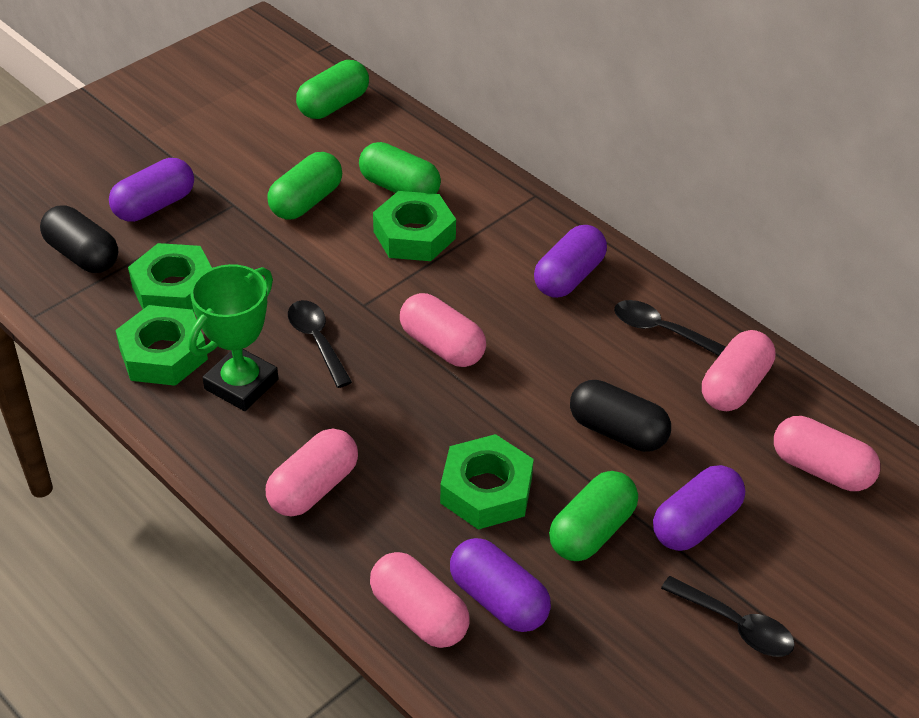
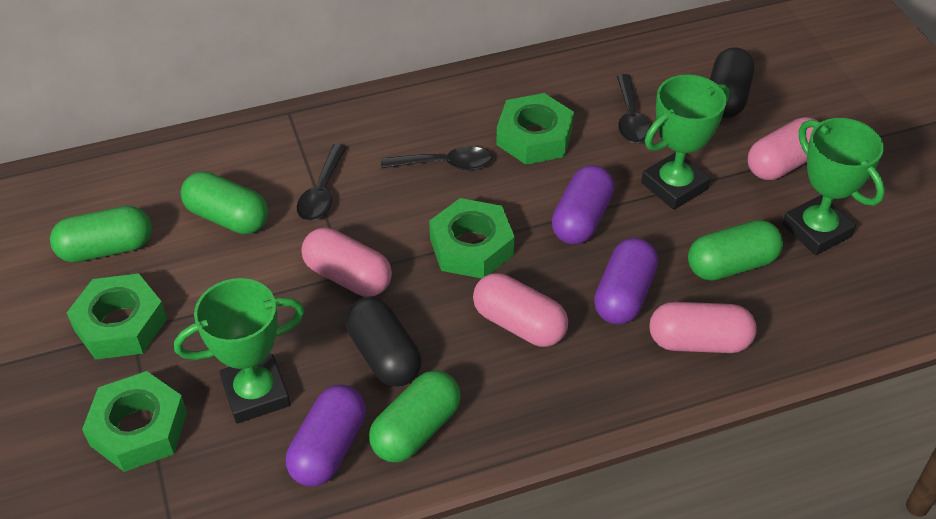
green trophy: [188,264,279,411] = 1 -> [174,278,304,424] [641,75,729,210] [782,118,885,255] = 3
pink capsule: [266,429,358,517] [370,552,470,648] [400,293,486,367] [702,330,775,411] [774,416,880,491] = 5 -> [301,228,392,297] [473,273,568,347] [649,302,757,353] [748,117,819,180] = 4
purple capsule: [109,158,194,222] [450,538,551,632] [534,225,607,298] [653,465,745,551] = 4 -> [286,385,366,487] [552,165,614,244] [594,238,658,325] = 3

